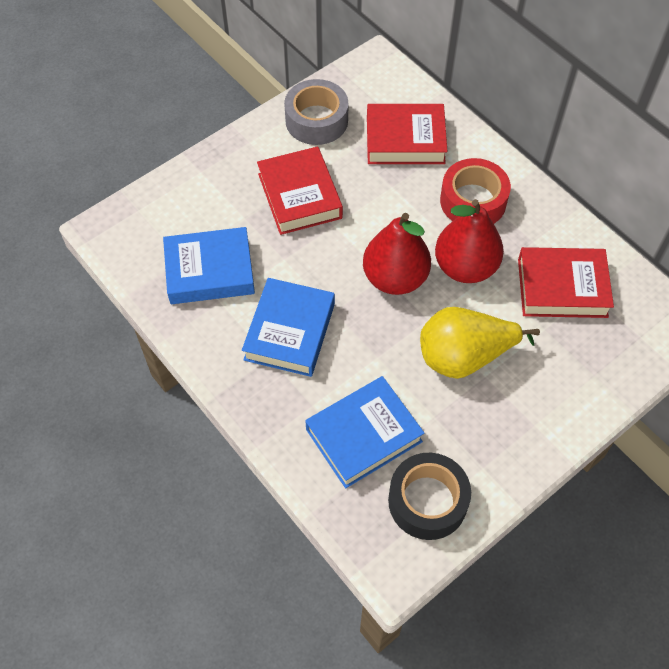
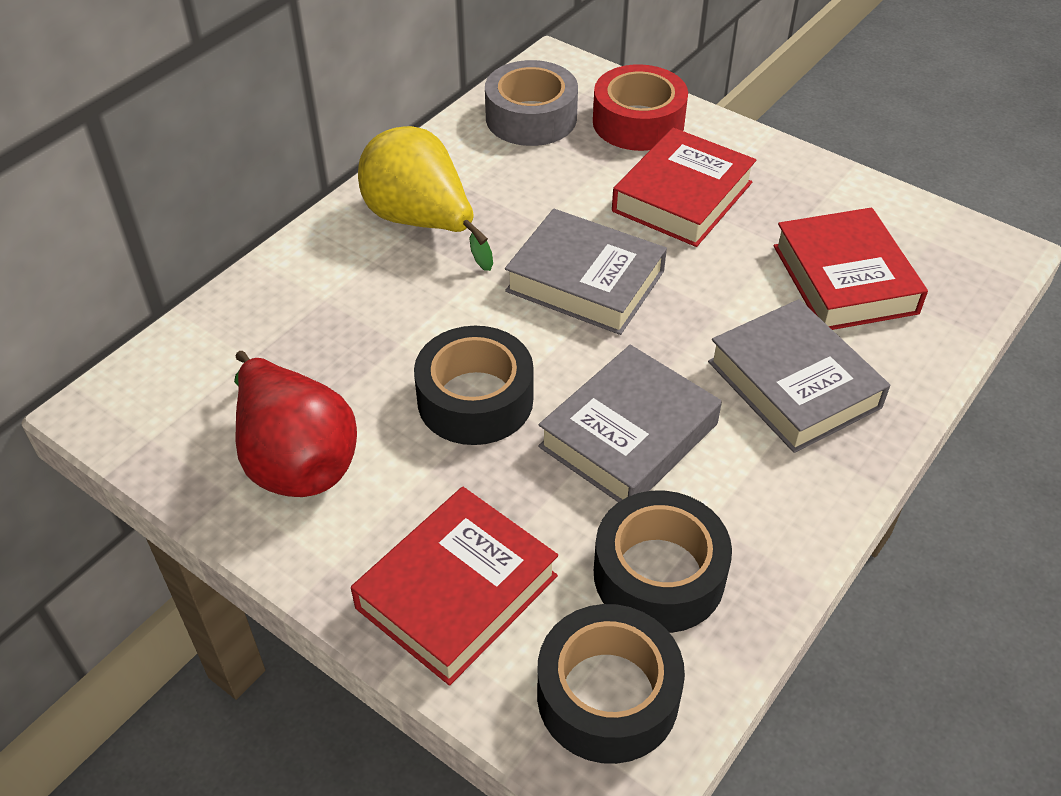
black tape: [388,453,471,540] = 1 -> [414,326,534,445] [537,604,685,764] [594,491,732,633] = 3
blue book: [163,227,255,304] [242,278,335,377] [306,376,424,488] = 3 -> none = 0
grey book: none = 0 -> [505,209,667,335] [538,345,722,502] [708,299,890,453] = 3
red pear: [363,213,431,295] [435,199,504,283] = 2 -> [234,351,357,497] = 1

